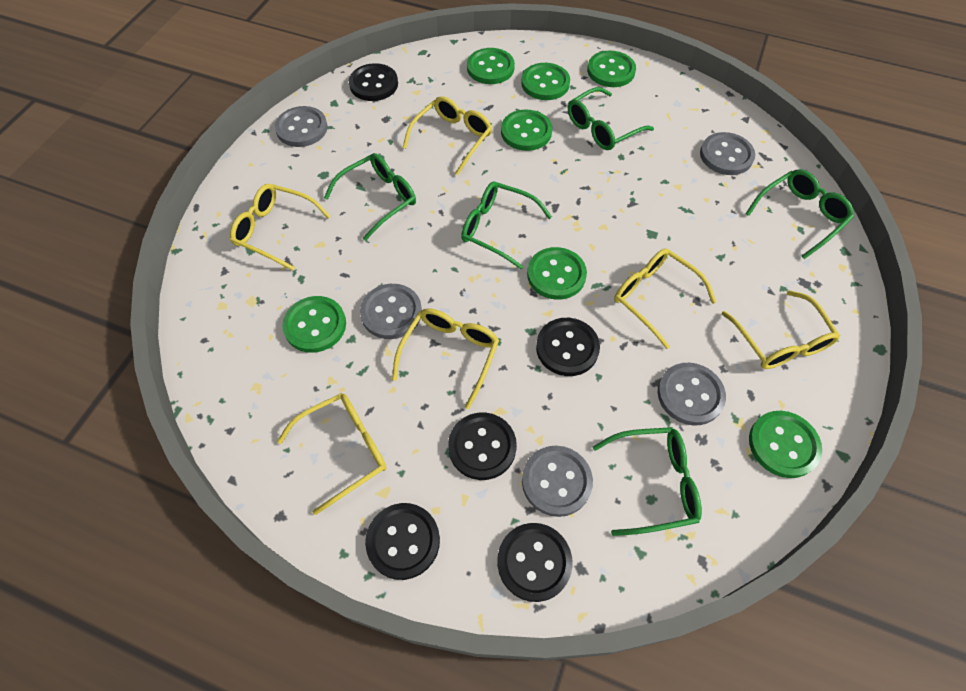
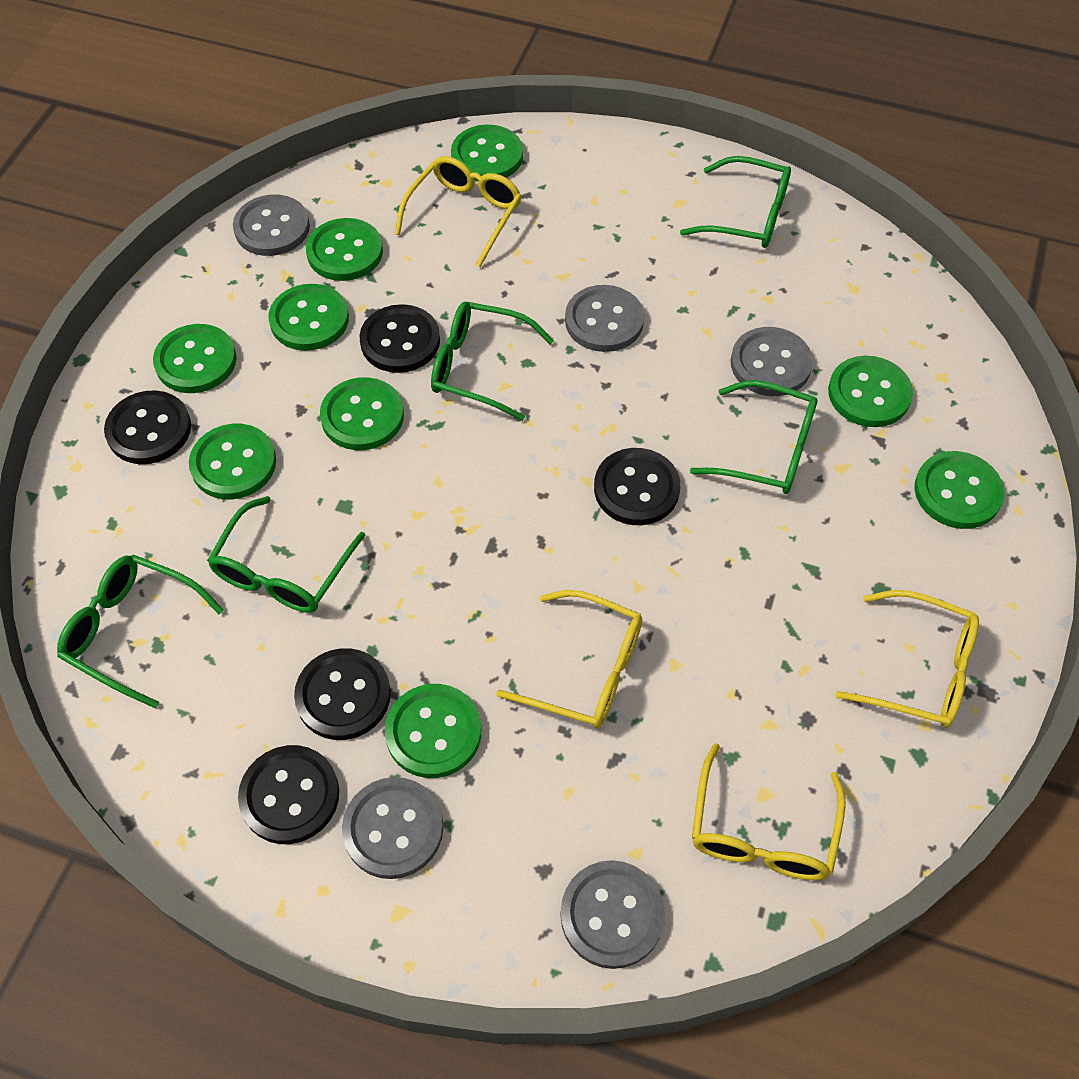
green button: [282,296,346,353] [467,48,515,84] [501,110,552,151] [521,63,570,100] [527,247,587,300] [587,50,636,87] [749,411,822,478] = 7 -> [153,324,237,393] [189,424,276,499] [268,284,349,351] [306,218,383,281] [320,377,404,450] [385,684,481,778] [451,125,523,181] [828,356,913,427] [914,451,1005,529] = 9
yellow glasses: [230,184,331,271] [277,393,387,515] [392,308,499,409] [402,96,492,175] [614,248,716,349] [722,290,840,369] = 6 -> [395,156,522,267] [496,590,642,728] [692,743,846,880] [836,590,979,728] = 4

